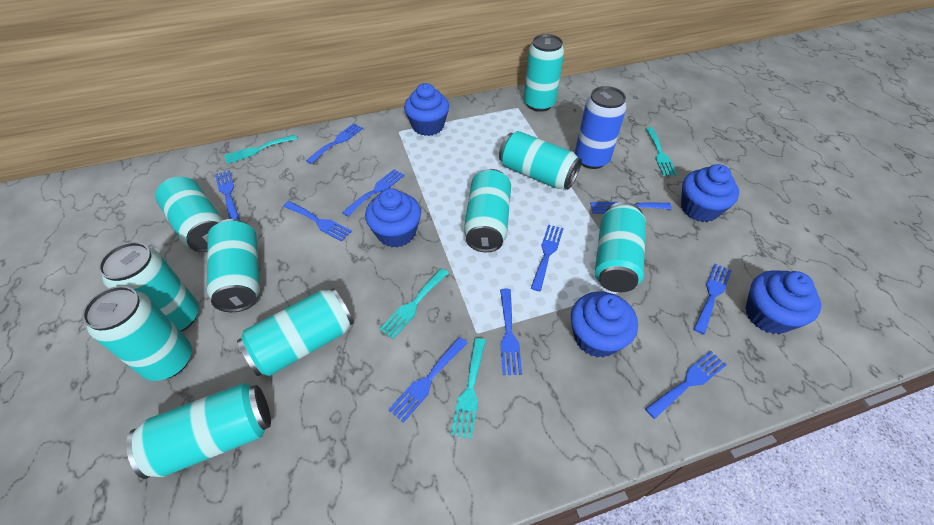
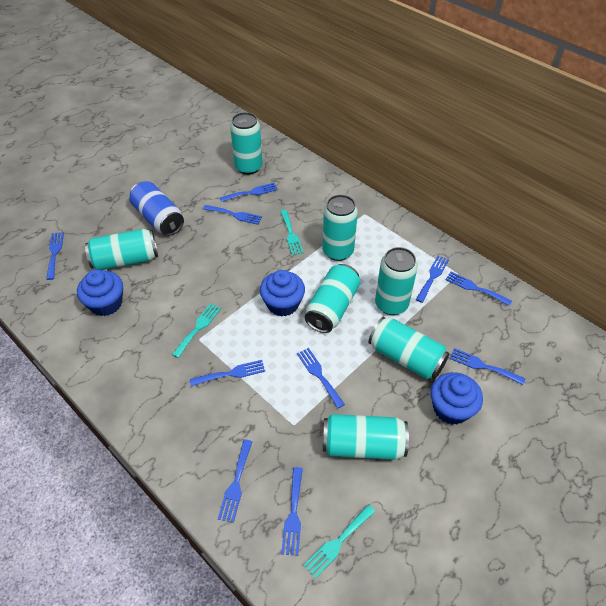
blue cupcake: [365,188,421,248] [404,83,449,136] [571,291,638,358] [681,164,739,222] [745,270,821,334] = 5 -> [77,270,123,316] [260,270,305,317] [430,372,483,425] = 3
turquoise can: [82,286,192,381] [99,242,199,332] [126,383,271,479] [155,177,223,252] [207,219,260,312] [237,288,354,376] [464,169,511,252] [499,131,582,190] [524,34,564,112] [595,202,646,292] = 10 -> [85,229,158,270] [230,112,263,175] [305,264,360,333] [322,195,358,261] [323,414,409,460] [368,317,449,379] [375,247,418,315] = 7
turquoise fork: [224,135,297,164] [379,268,448,339] [451,338,486,439] [645,127,677,176] = 4 -> [172,303,221,358] [280,210,304,255] [304,505,375,579] = 3

